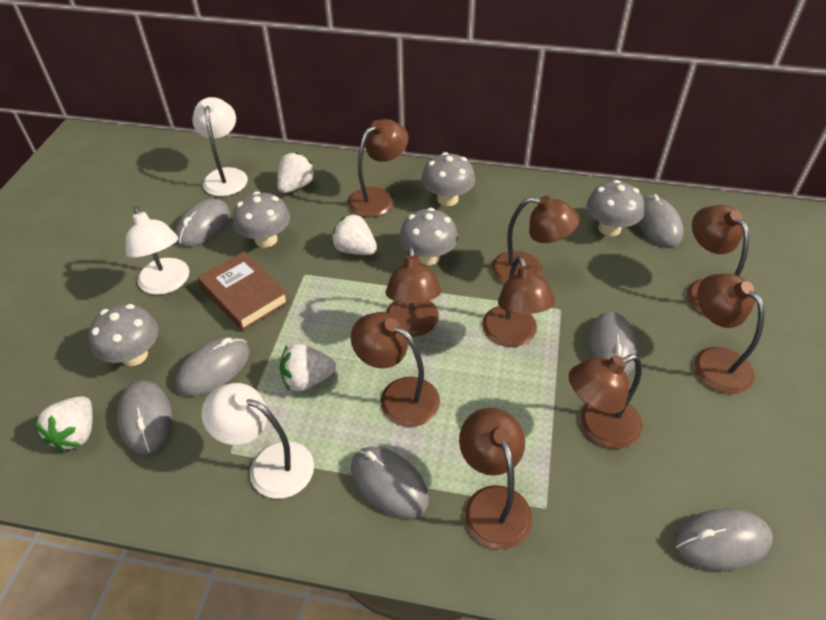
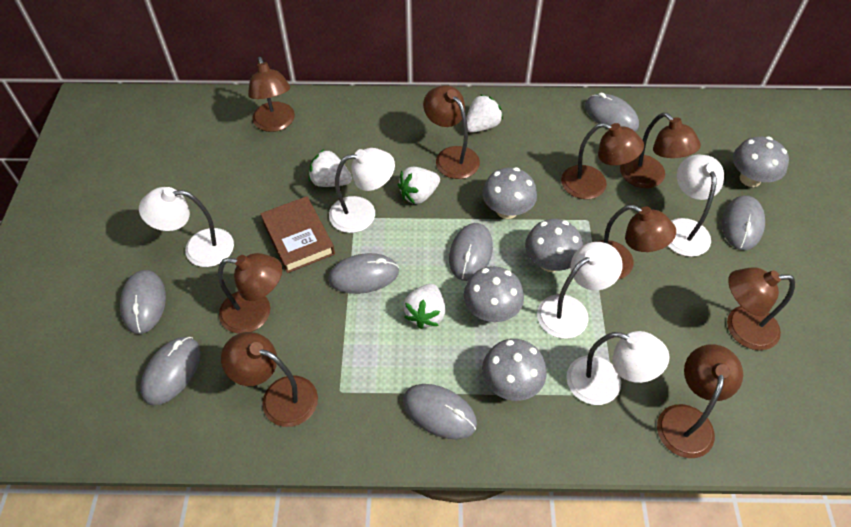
white lamp: [126,206,189,295] [192,97,248,196] [202,383,314,499] = 3 -> [139,187,234,267] [329,148,395,233] [537,242,623,339] [567,331,670,405] [668,154,724,257] = 5

